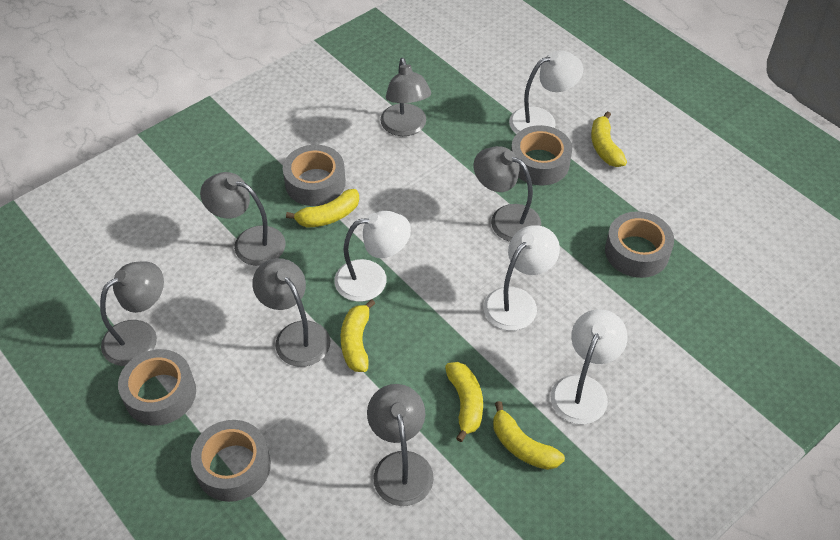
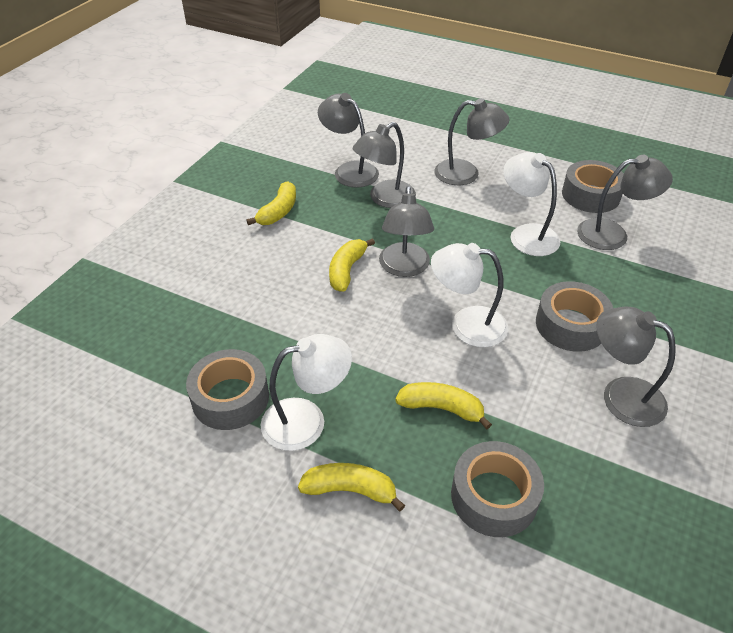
grey tape: [118,349,196,426] [191,420,271,502] [283,145,346,206] [511,125,572,185] [605,211,674,278] = 5 -> [186,349,269,430] [451,441,544,537] [536,281,613,352] [562,160,624,213] = 4
white lamp: [334,211,411,302] [484,225,560,331] [509,50,583,134] [551,309,628,424] = 4 -> [261,334,352,451] [431,243,508,347] [503,152,560,256] = 3
yellow banana: [286,189,359,228] [341,299,376,372] [445,362,483,442] [493,401,565,470] [591,111,627,167] = 5 -> [246,181,296,225] [298,463,405,511] [329,238,375,292] [395,382,492,429] = 4

